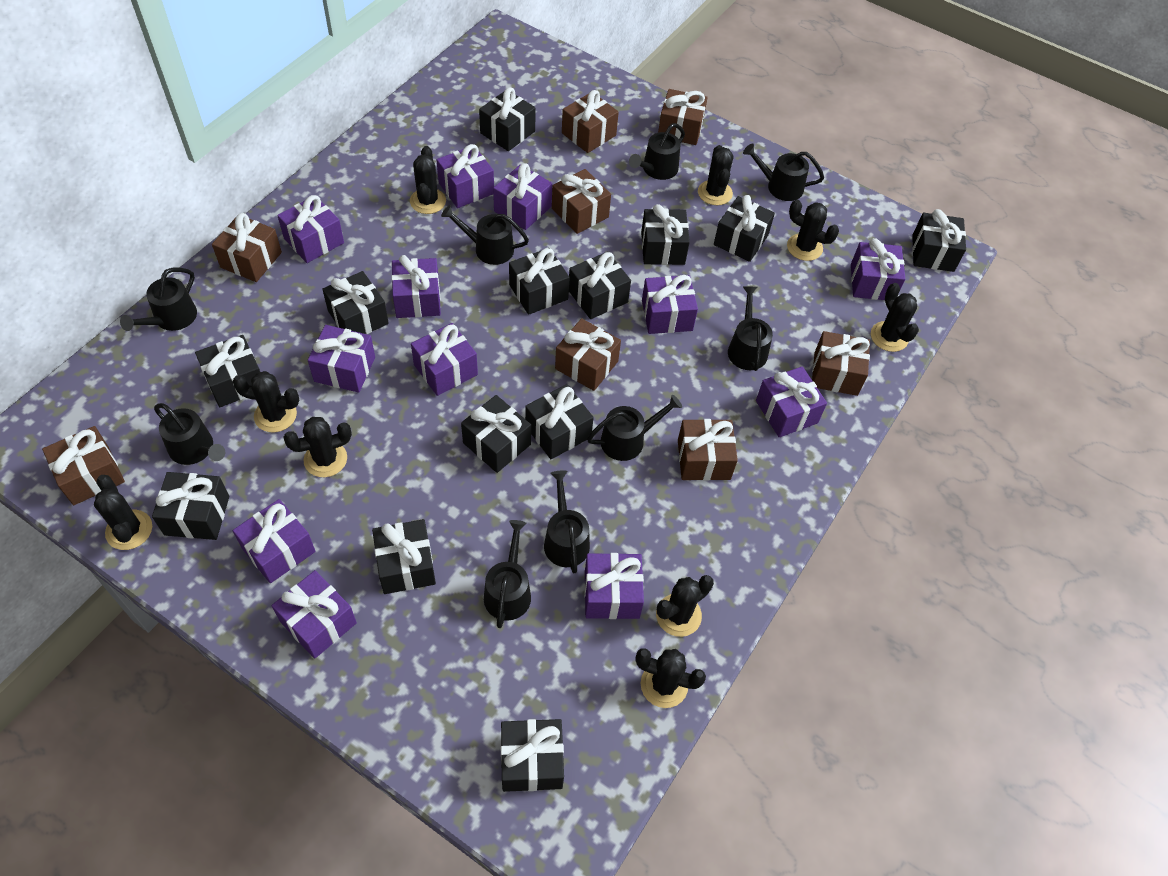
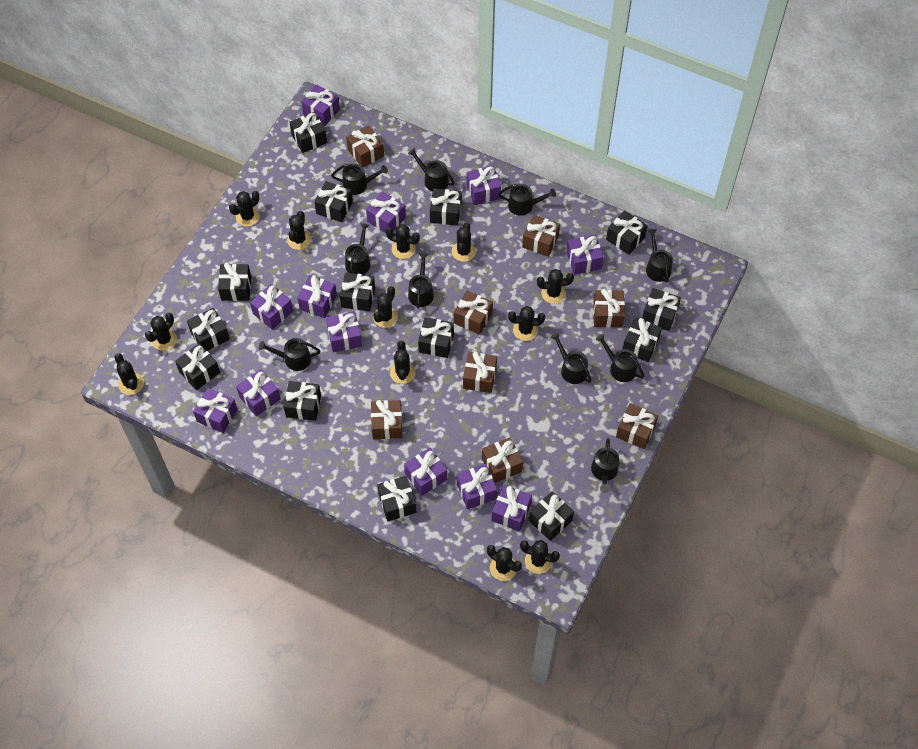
black cactus: [94,475,152,550] [233,371,299,432] [283,417,352,477] [410,146,446,214] [635,648,706,708] [656,575,714,637] [698,145,733,205] [787,200,839,261] [871,283,919,352] = 9 -> [114,353,144,395] [145,313,177,351] [229,191,260,227] [287,211,311,250] [373,286,398,328] [386,224,420,259] [390,341,416,384] [452,222,476,262] [487,545,522,581] [508,306,545,341] [520,540,560,574] [537,269,574,304] = 12
black gift: [152,472,230,540] [195,335,260,407] [322,271,389,334] [372,519,436,594] [461,395,531,473] [479,88,536,151] [501,719,564,792] [509,248,570,315] [525,384,594,459] [569,252,631,319] [641,204,690,265] [714,195,775,262] [912,209,966,272] = 13 -> [175,343,220,390] [187,308,230,351] [218,262,251,301] [283,381,321,421] [290,112,327,153] [314,181,353,222] [340,272,375,311] [377,476,416,521] [418,317,454,358] [430,188,461,226] [529,491,574,541] [606,210,647,255] [622,317,662,362] [642,288,681,331] = 14
black watering can: [120,268,197,331] [154,403,225,465] [441,205,529,265] [484,520,531,628] [544,470,590,573] [587,395,682,461] [629,123,685,180] [728,287,773,371] [743,143,824,201] = 9 -> [259,338,320,371] [331,163,388,195] [345,223,371,275] [408,148,455,191] [408,253,434,309] [499,184,556,216] [551,333,592,384] [591,438,619,493] [596,334,645,382] [646,229,673,282] = 10

